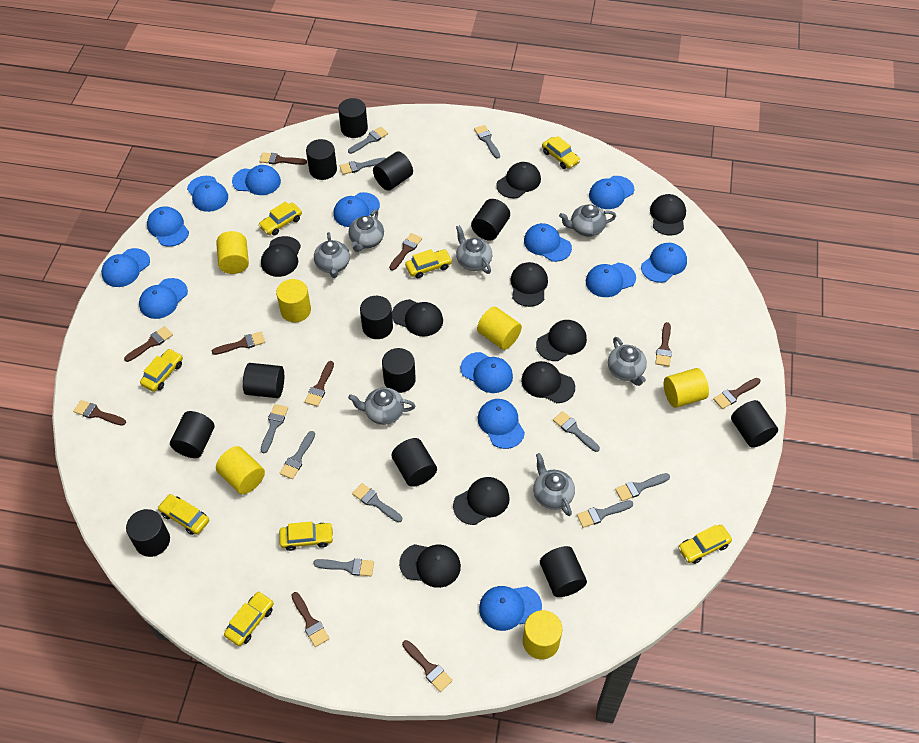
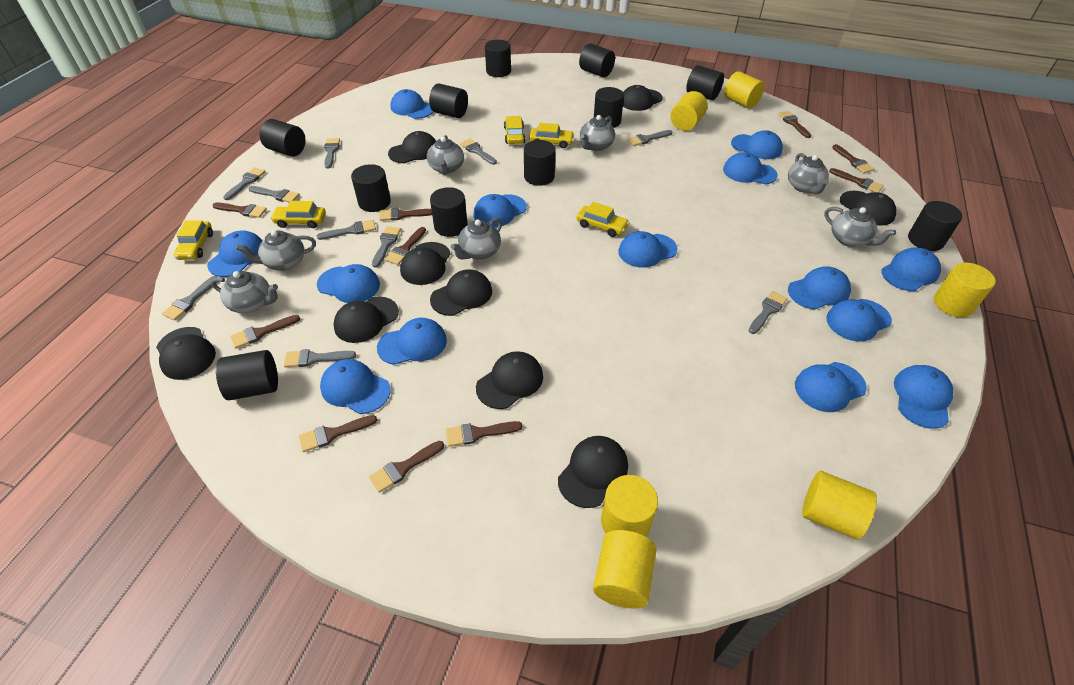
black cylinder: [126,509,170,557] [170,411,215,458] [243,363,284,398] [306,139,337,180] [338,98,368,138] [360,296,393,339] [373,151,413,191] [382,348,416,393] [392,438,437,487] [471,199,510,240] [540,546,587,597] [731,400,778,448] = 12 -> [216,350,278,400] [260,119,305,157] [351,164,391,212] [429,83,468,118] [430,187,468,237] [485,40,511,77] [524,140,556,186] [579,43,615,77] [594,87,624,128] [686,65,724,100] [908,201,962,251] = 11
blue cap: [101,248,150,287] [139,278,188,319] [147,206,189,247] [187,176,228,212] [232,165,281,195] [333,192,380,227] [460,352,513,393] [478,399,525,449] [479,586,542,631] [524,223,572,262] [586,263,636,297] [589,176,634,209] [641,243,687,283] = 13 -> [207,230,263,277] [317,264,380,303] [320,359,391,414] [377,318,447,365] [390,89,433,119] [473,194,527,227] [618,231,678,268] [723,152,778,184] [731,130,783,159] [788,266,851,310] [795,362,867,412] [826,299,892,342] [882,247,941,291] [894,365,954,429] = 14
yellow car: [140,349,183,392] [158,494,209,535] [224,591,274,646] [258,201,302,235] [279,521,334,551] [405,249,452,278] [542,136,580,169] [678,525,732,564] = 8 -> [174,220,213,260] [270,201,326,228] [504,116,526,144] [529,123,575,148] [576,202,630,237] = 5

